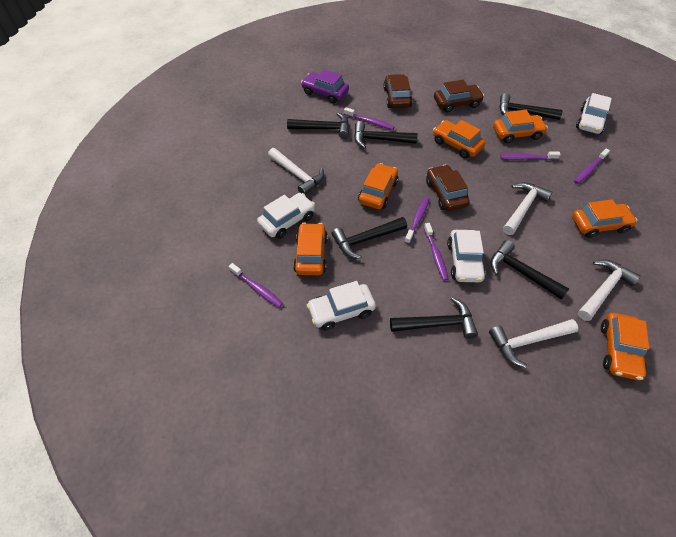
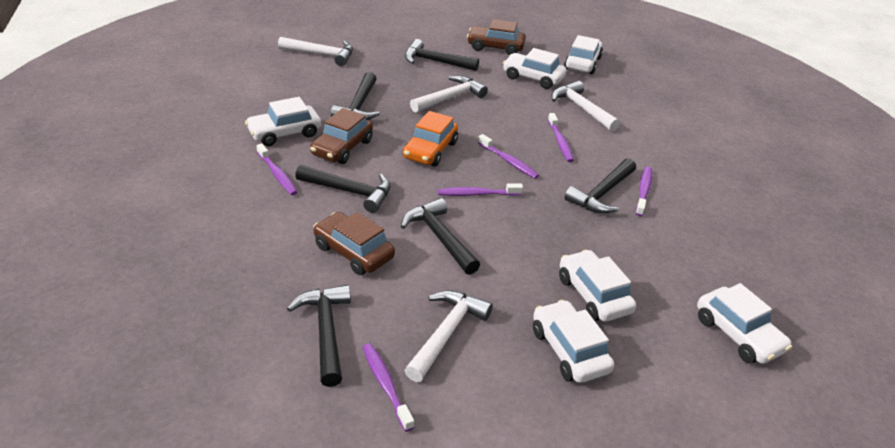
orange car: [293,223,328,275] [358,163,398,209] [433,120,486,159] [493,110,548,143] [572,199,637,238] [601,313,650,380] = 6 -> [403,111,458,167] = 1
purple car: [301,69,349,103] = 1 -> none = 0
white car: [257,193,315,239] [307,281,376,331] [447,230,486,282] [576,93,612,134] = 4 -> [245,97,321,146] [503,48,566,89] [533,300,614,383] [559,250,636,322] [564,35,603,74] [697,283,792,364] = 6

